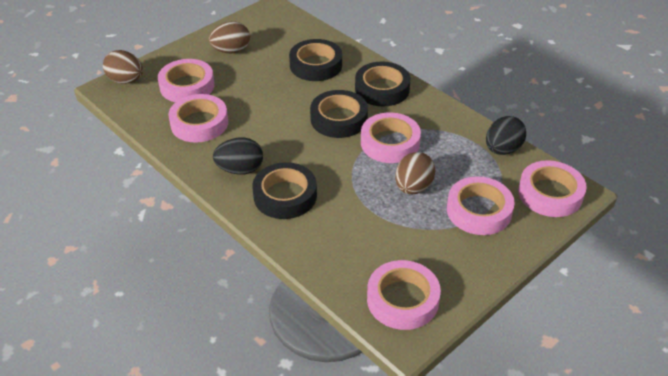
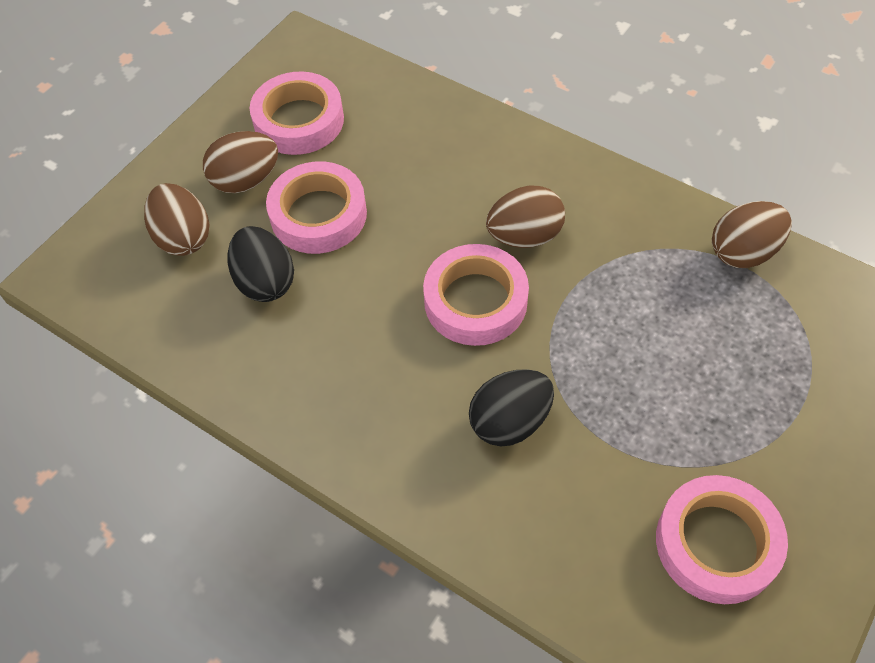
black tape: [252,162,317,219] [289,39,342,81] [310,90,368,138] [355,62,411,106] = 4 -> none = 0
brown egg: [103,50,143,84] [209,21,250,53] [395,152,436,195] = 3 -> [144,183,210,256] [203,131,278,193] [486,185,565,248] [712,201,792,268] = 4
pink tape: [158,59,214,102] [168,94,228,143] [361,112,421,163] [367,260,441,330] [447,176,515,235] [518,160,587,217] = 6 -> [250,72,344,155] [266,161,367,254] [423,244,529,346] [656,475,788,604] = 4

